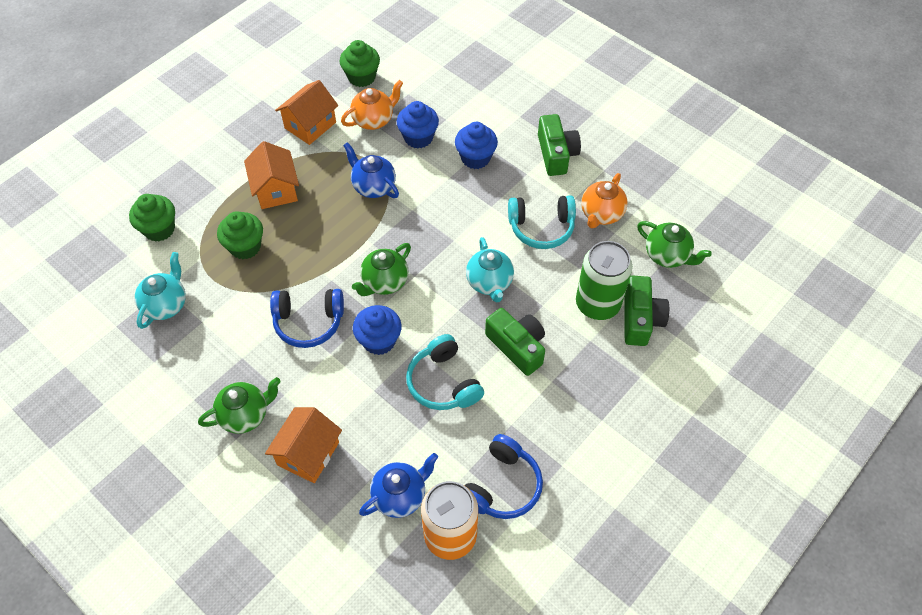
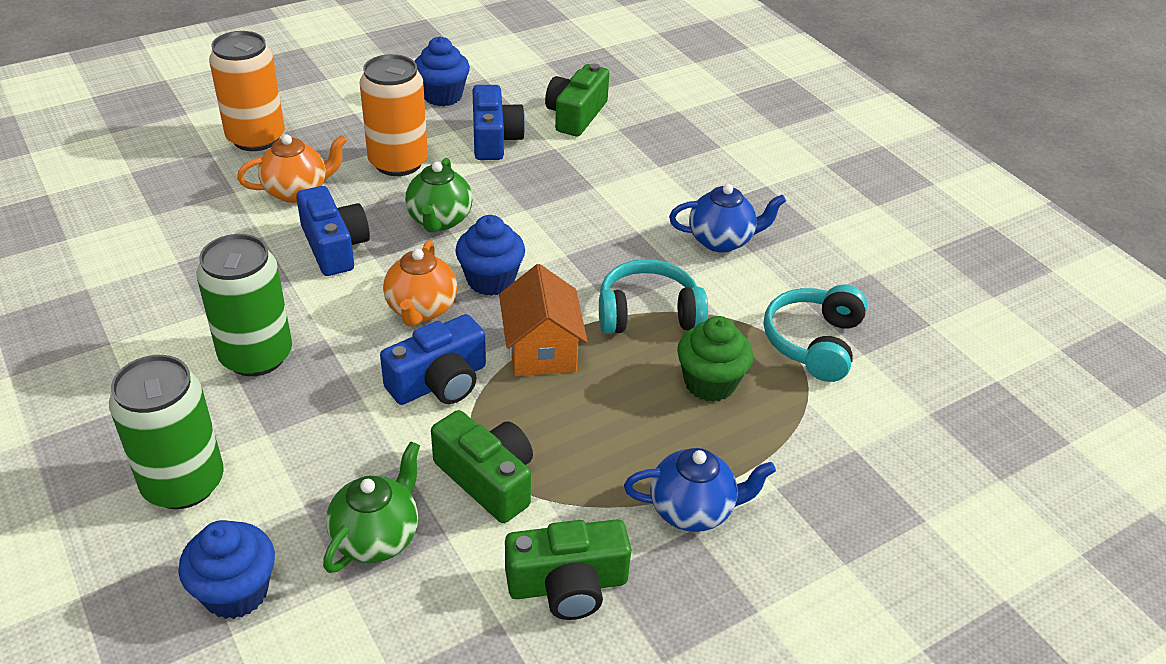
blue camera: none = 0 -> [296,186,370,276] [380,314,486,405] [472,85,525,160] = 3
blue headphones: [270,289,344,348] [465,434,543,519] = 2 -> none = 0
green can: [576,241,632,320] = 1 -> [109,355,224,509] [196,234,292,376] = 2
green cupcake: [129,194,175,242] [217,211,263,259] [340,40,380,87] = 3 -> [677,316,753,402] = 1
green teapot: [198,377,281,434] [352,243,411,296] [637,221,712,268] = 3 -> [323,441,420,573] [405,158,473,232] = 2
orange can: [421,481,478,560] = 1 -> [209,31,285,151] [359,54,428,176] = 2
orange house: [244,141,299,209] [265,407,342,483] [275,80,338,145] = 3 -> [499,264,588,376] = 1
turquoise teapot: [135,252,186,329] [466,237,514,303] = 2 -> none = 0

